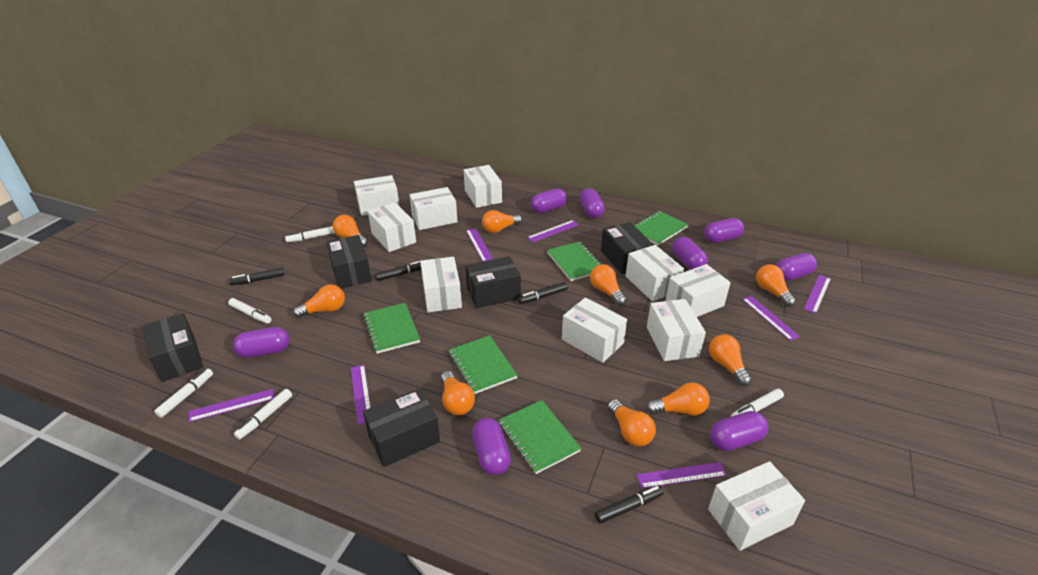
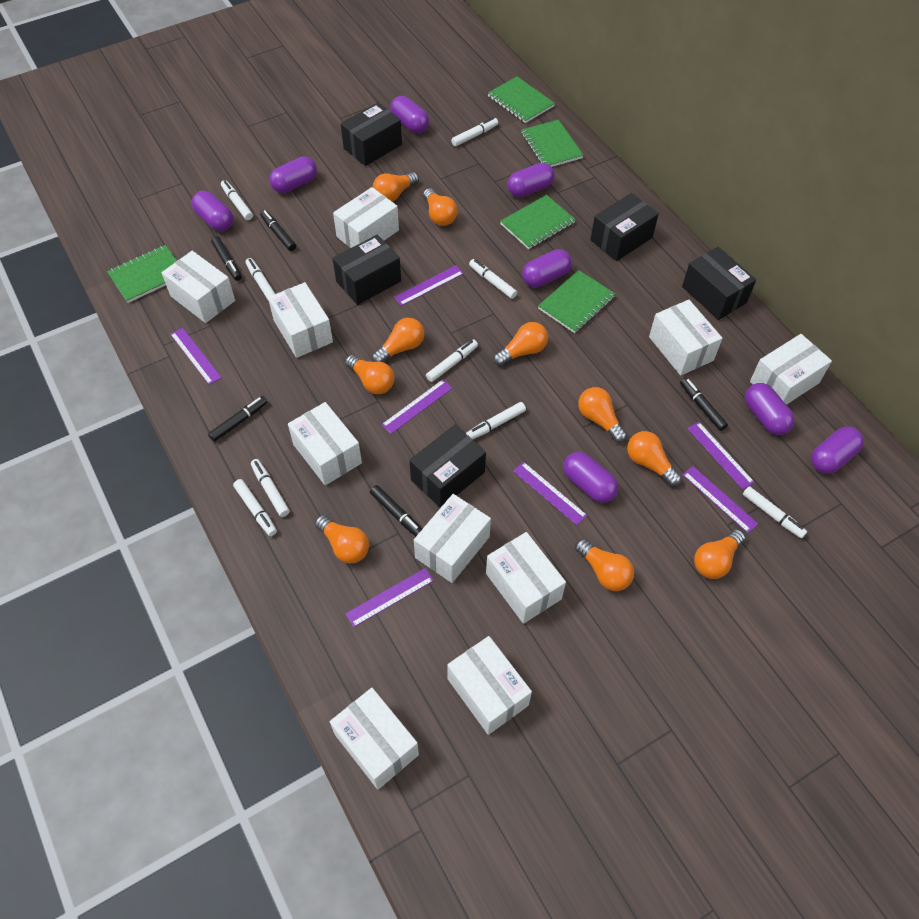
black marker: [229,268,285,286] [375,261,421,281] [518,282,568,304] [595,485,664,524] = 4 -> [208,396,268,442] [211,236,242,281] [260,210,296,251] [370,485,422,536] [680,378,728,431] = 5
orange light bulb: [293,284,345,318] [333,215,368,247] [441,371,475,415] [482,210,522,233] [590,264,627,306] [608,399,656,446] [646,382,710,416] [709,334,752,386] [756,264,796,307] = 9 -> [315,515,369,564] [345,355,395,394] [372,318,424,362] [373,172,419,202] [423,188,458,226] [493,322,548,366] [575,539,634,591] [578,387,627,443] [627,431,682,486] [694,529,745,579] = 10
white marker: [154,369,213,418] [228,298,272,324] [234,389,292,440] [285,226,335,243] [731,389,784,417] = 5 -> [221,180,253,220] [233,479,277,536] [245,258,275,301] [251,459,290,517] [426,339,478,382] [451,117,498,146] [466,402,526,439] [469,259,517,299] [743,486,807,538] = 9

